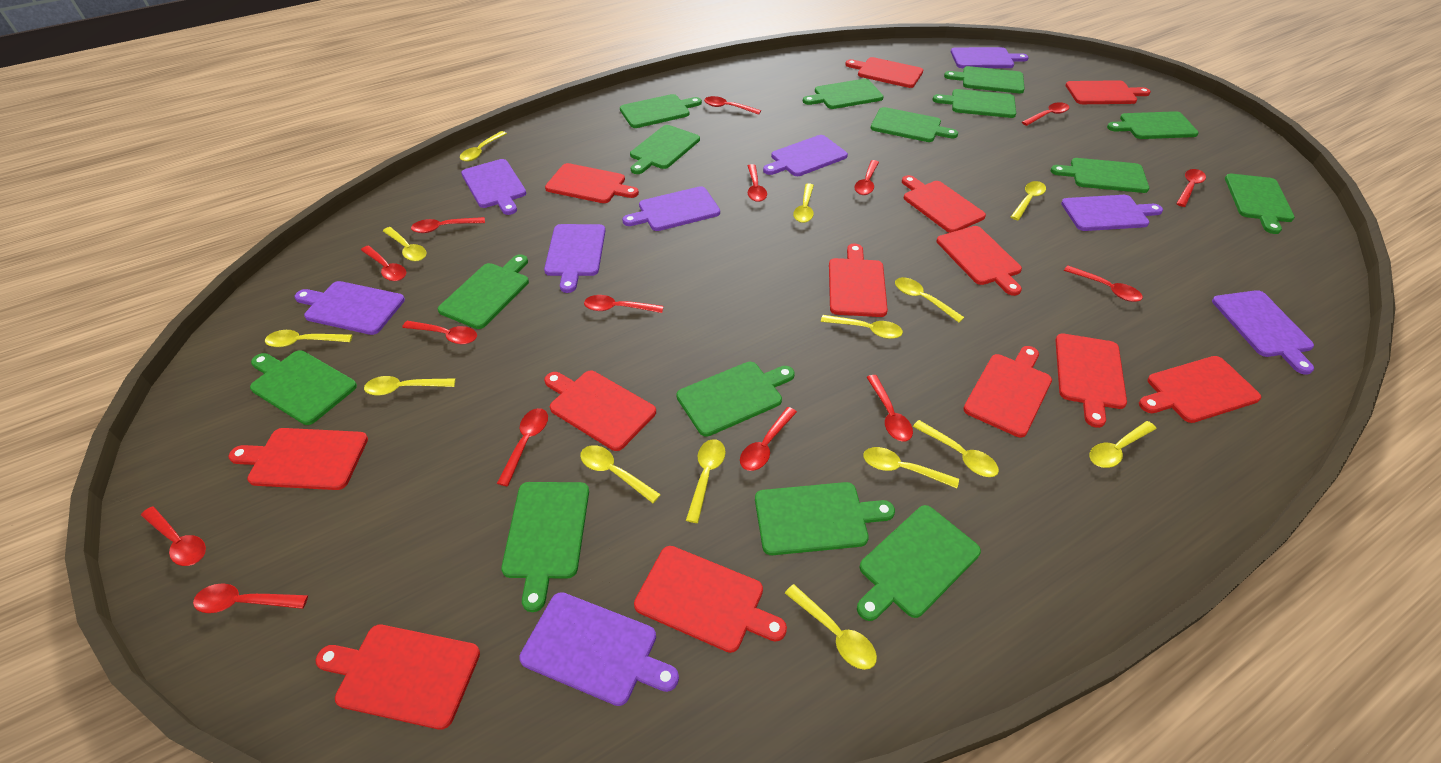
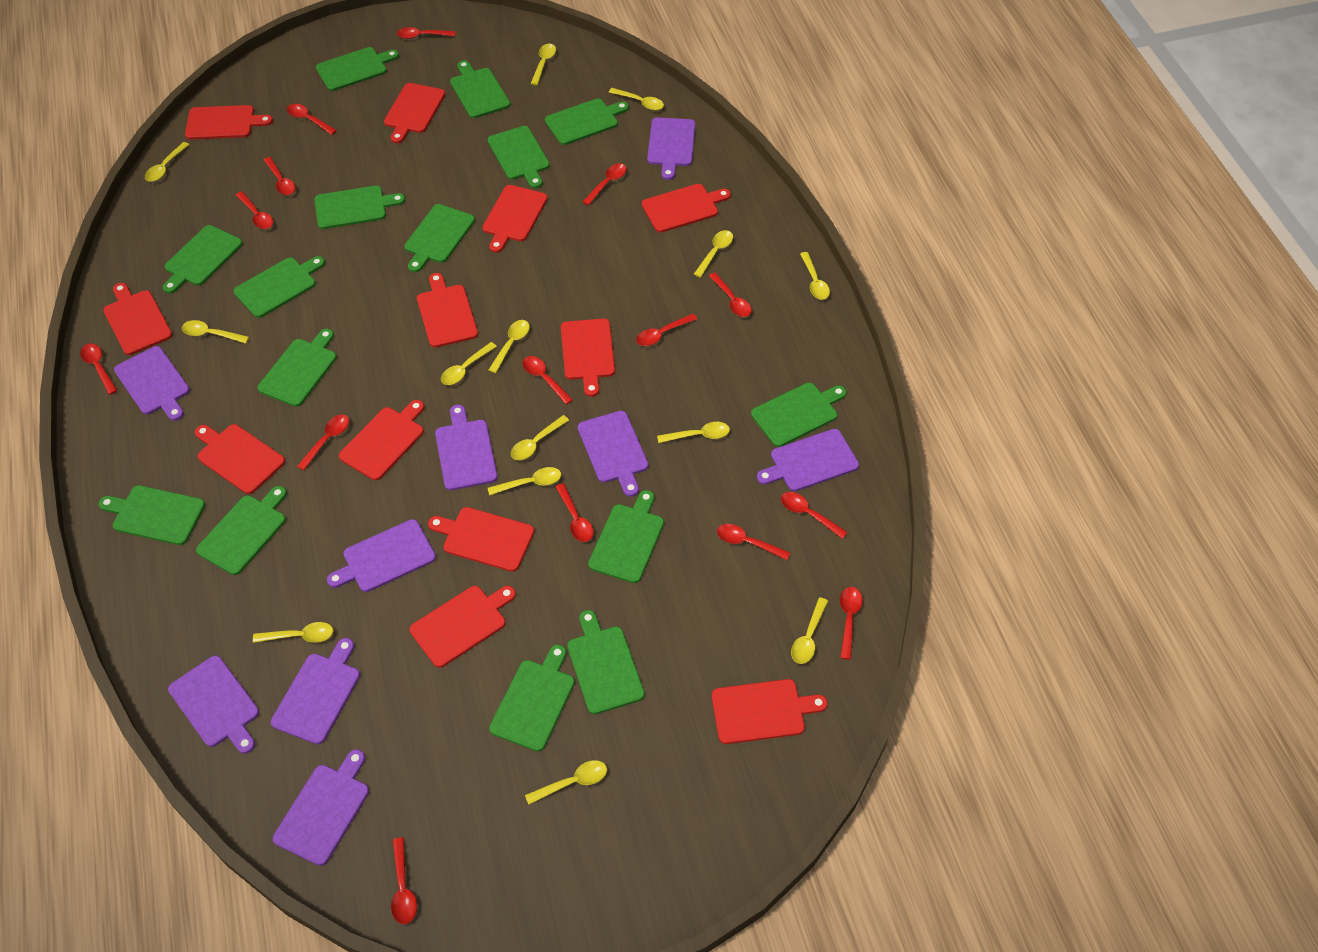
red cutting board: [228,428,368,490] [316,625,480,730] [544,371,656,451] [545,163,639,203] [634,546,787,653] [829,244,888,317] [845,57,923,88] [902,175,986,233] [936,226,1022,296] [963,346,1052,437] [1056,333,1127,428] [1065,80,1151,104] [1139,356,1261,423] = 13 -> [103,283,172,355] [185,105,273,140] [195,424,285,494] [339,400,425,480] [384,83,445,143] [410,586,516,668] [417,273,478,348] [428,507,535,572] [482,185,548,253] [561,318,615,397] [642,184,731,233] [712,679,828,744] = 12

